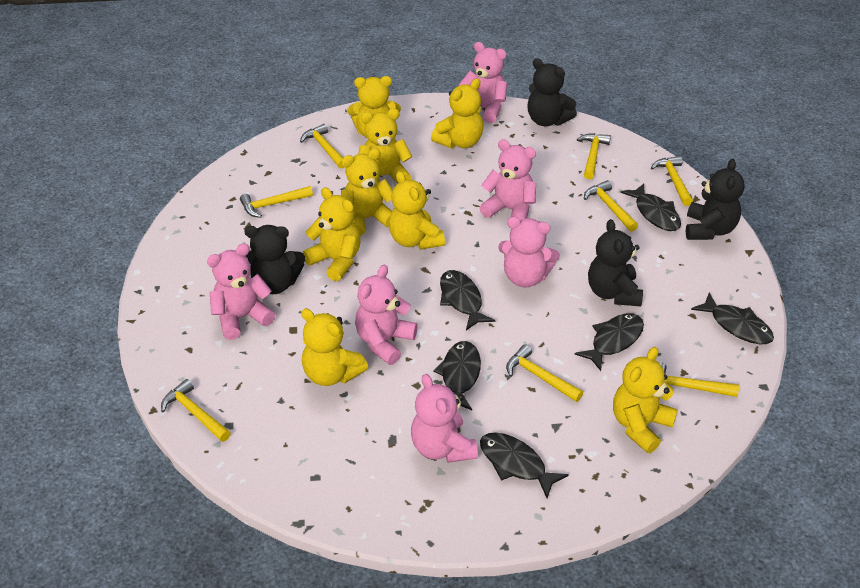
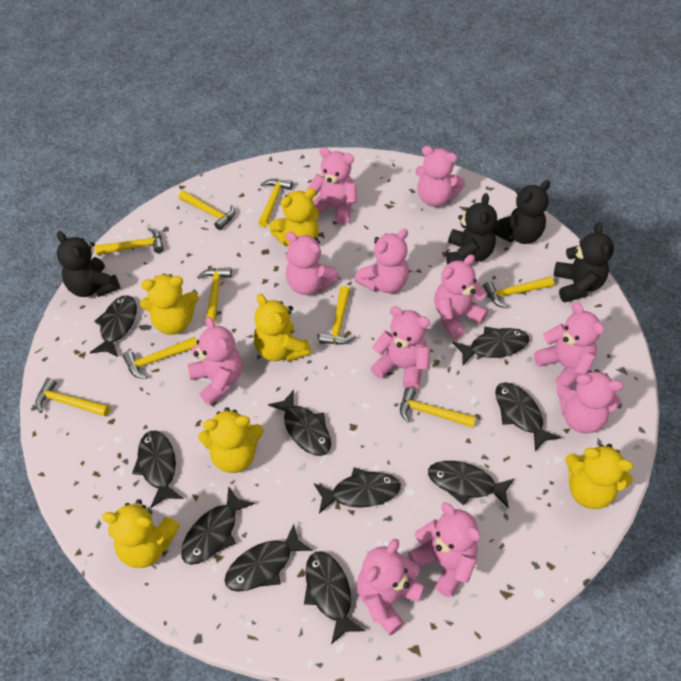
black fish: [433,341,481,410] [440,270,495,330] [480,432,569,498] [574,313,644,371] [621,183,681,231] [691,293,774,344] = 6 -> [90,295,137,357] [132,431,183,509] [181,486,255,565] [225,524,313,592] [268,390,331,456] [304,551,365,645] [314,468,401,514] [428,461,515,508] [452,327,529,365] [495,382,561,452] = 10
pink teddy bear: [207,244,275,340] [355,265,418,365] [411,374,478,463] [459,42,507,123] [479,139,536,220] [498,217,560,287] = 6 -> [188,317,242,406] [286,232,339,295] [308,147,357,225] [354,229,409,293] [357,539,425,636] [371,306,430,390] [408,502,481,597] [415,146,465,207] [434,254,488,339] [534,302,604,387] [556,369,623,434] = 11
yellow hammer: [161,379,231,442] [240,186,313,218] [300,124,345,169] [506,344,583,402] [577,133,611,179] [584,180,638,232] [651,156,693,206] [658,362,739,397] = 8 -> [35,378,110,417] [95,228,164,255] [123,337,197,379] [179,190,235,230] [197,267,232,324] [258,179,293,227] [319,286,356,345] [400,387,476,428] [483,276,554,308] = 9
yellow teddy bear: [301,308,368,386] [303,187,361,281] [341,148,393,236] [347,76,401,139] [358,109,412,183] [389,171,445,250] [431,78,483,148] [613,347,678,453] = 8 -> [102,499,180,568] [140,274,199,335] [198,407,264,473] [254,294,311,362] [269,188,319,246] [565,444,633,509] = 6

